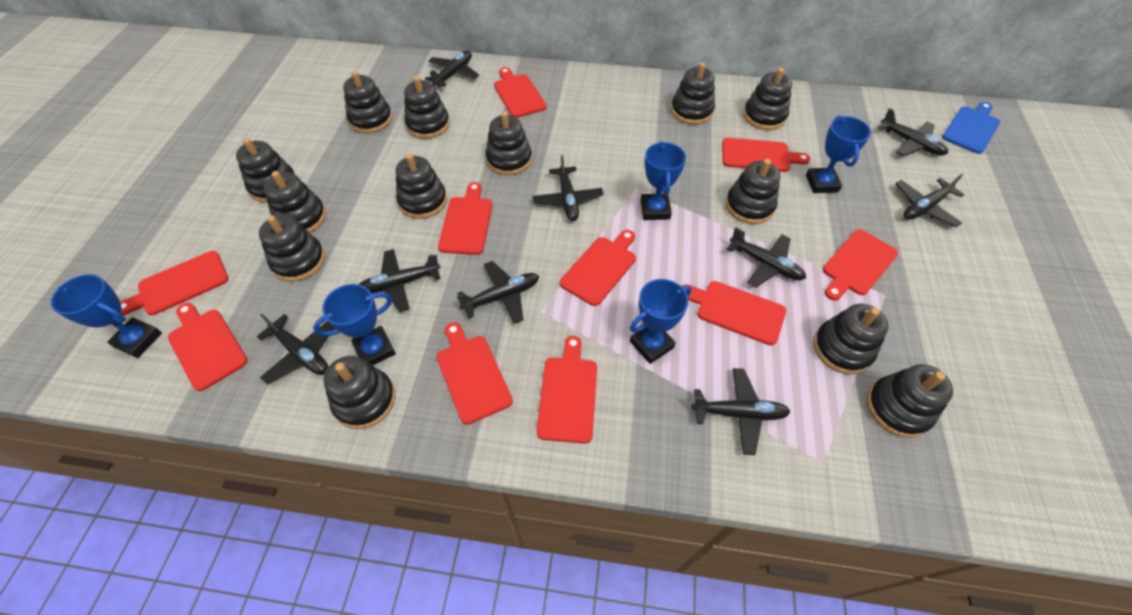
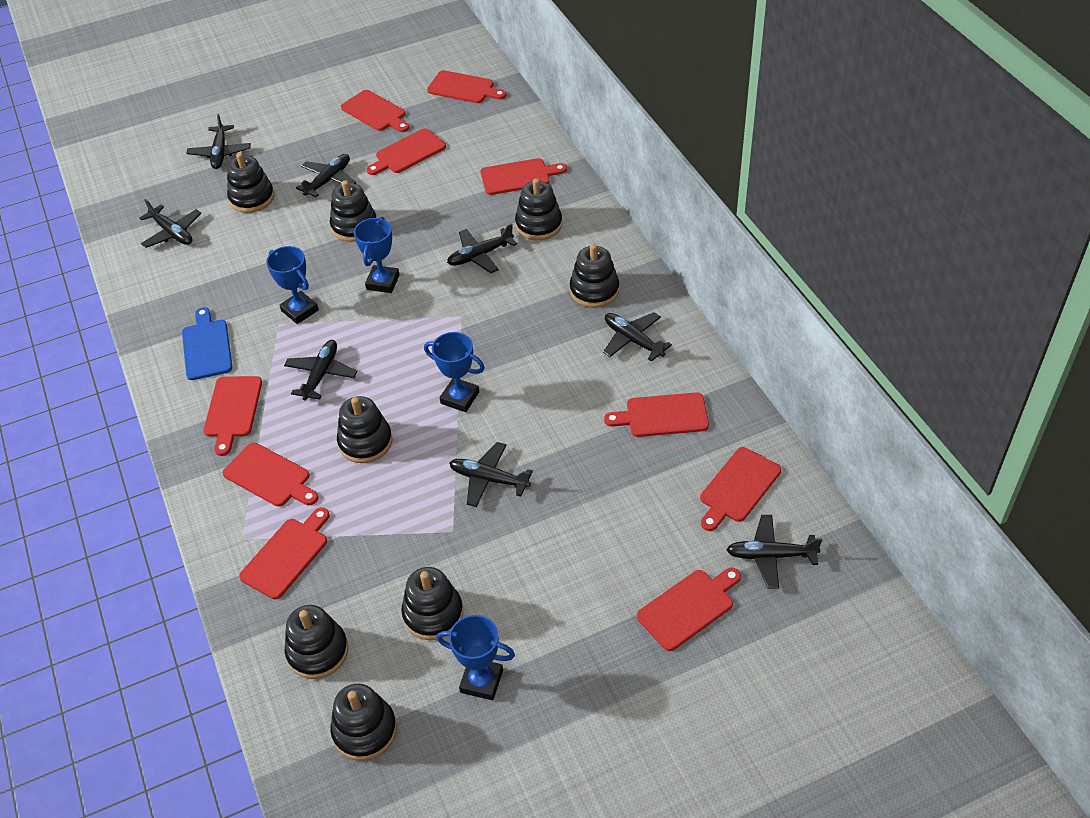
black plane: [256,313,334,384] [358,249,441,312] [425,50,479,87] [457,261,539,324] [533,155,604,221] [691,368,791,455] [726,227,806,287] [878,108,948,156] [895,174,965,227] = 9 -> [140,199,201,248] [186,114,251,169] [284,340,358,401] [296,154,356,197] [447,223,517,273] [449,442,533,507] [603,312,672,362] [726,515,822,589] = 8
black stacking toy: [236,138,296,203] [259,215,325,282] [264,171,326,233] [323,356,396,429] [343,71,392,133] [396,154,447,219] [404,76,450,139] [485,111,532,175] [671,62,715,124] [725,159,780,224] [743,68,792,130] [813,303,889,374] [867,364,953,438] = 13 -> [227,153,274,213] [285,605,348,679] [330,180,376,242] [330,683,397,761] [337,396,393,463] [401,567,463,640] [515,178,562,240] [570,244,619,308] = 8
blue trophy: [51,274,162,358] [313,284,396,366] [630,279,691,364] [640,141,686,220] [806,115,871,193] = 5 -> [266,246,319,324] [354,217,400,293] [424,332,485,412] [437,615,515,700] = 4

